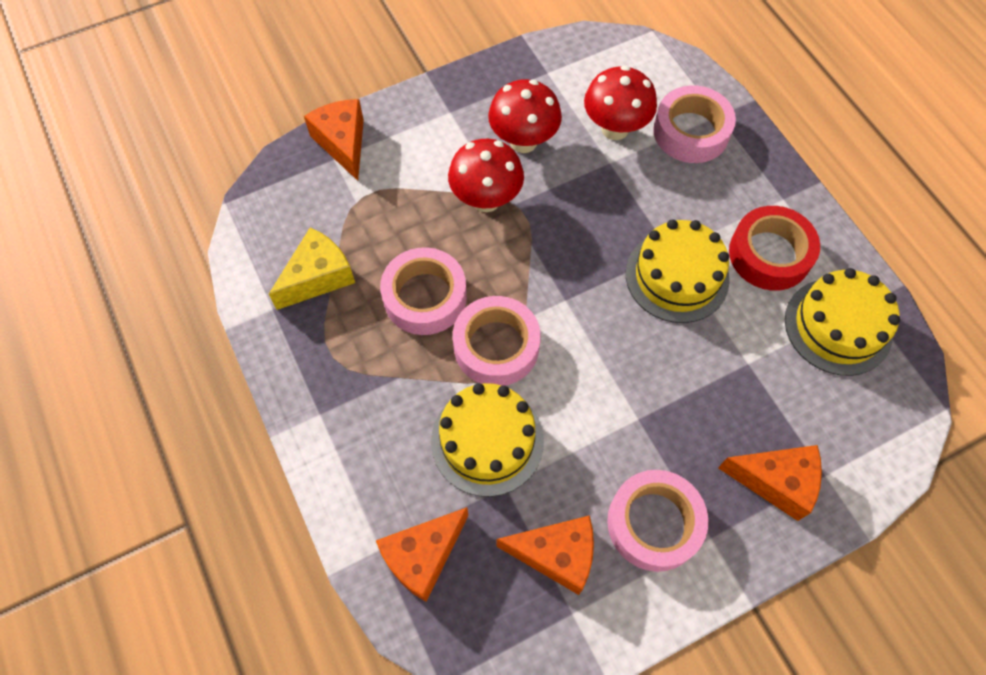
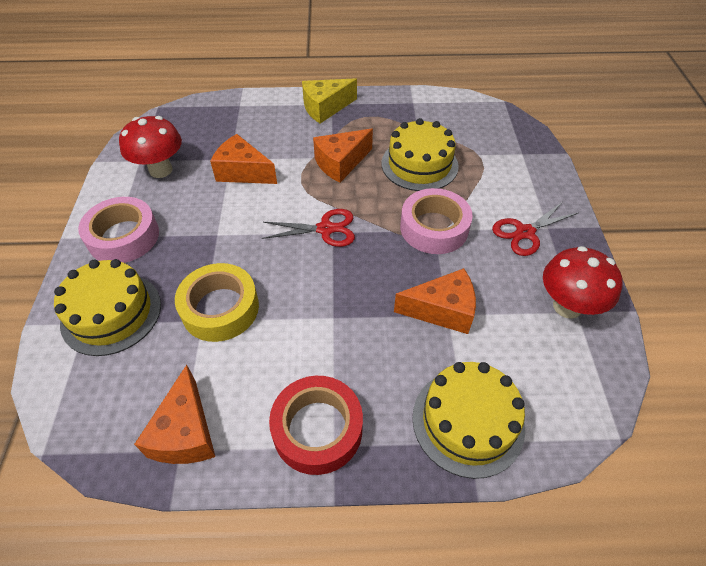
pink tape: [380,247,467,335] [453,296,541,386] [607,470,708,572] [653,85,736,163] = 4 -> [78,197,159,263] [400,188,473,254] = 2
red mushroom: [448,139,524,212] [488,79,562,153] [584,65,657,140] = 3 -> [119,116,182,178] [543,246,623,319] = 2
red scissors: none = 0 -> [262,209,355,247] [492,202,578,256] = 2
yellow tape: none = 0 -> [175,263,259,342] = 1

